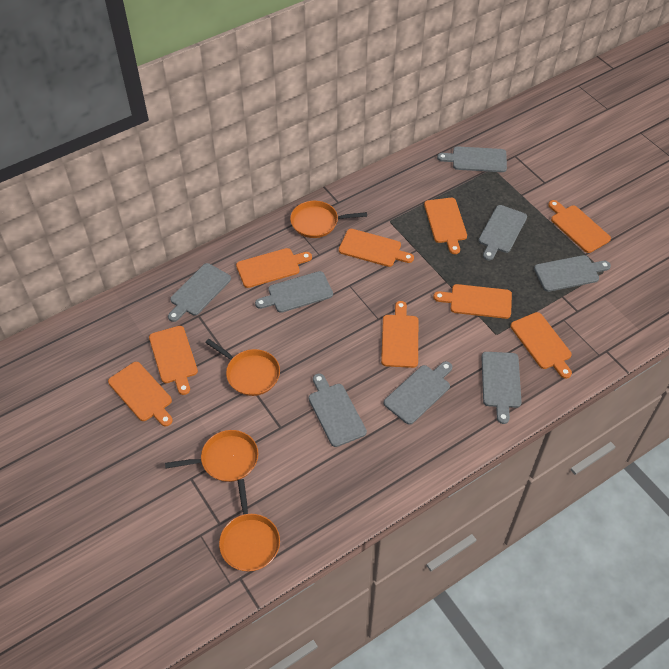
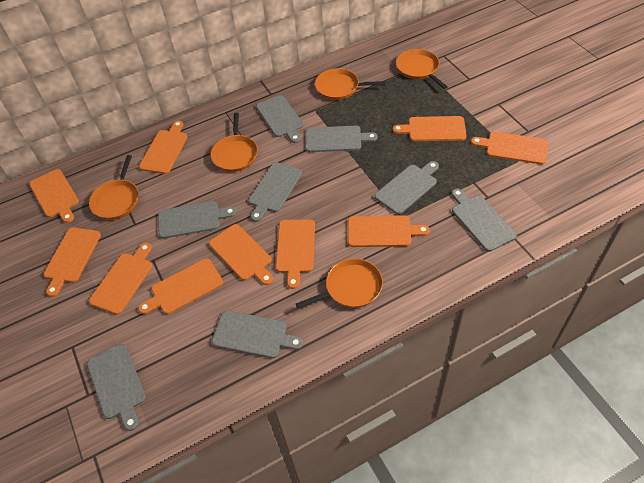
orange cutting board: [108,362,173,427] [149,326,198,395] [236,248,312,288] [339,229,414,267] [381,301,418,368] [424,198,467,254] [433,284,512,319] [511,312,572,379] [548,200,611,253] = 9 -> [29,169,79,223] [44,227,101,297] [89,243,153,315] [138,258,223,314] [139,121,188,174] [209,224,273,285] [276,219,315,289] [348,215,430,247] [393,116,466,141] [471,132,548,164] = 10
orange pan: [165,430,258,482] [205,339,280,396] [219,479,280,572] [290,201,367,238] = 4 -> [89,155,139,220] [211,113,258,172] [296,258,383,309] [315,68,386,100] [396,49,447,89] = 5

